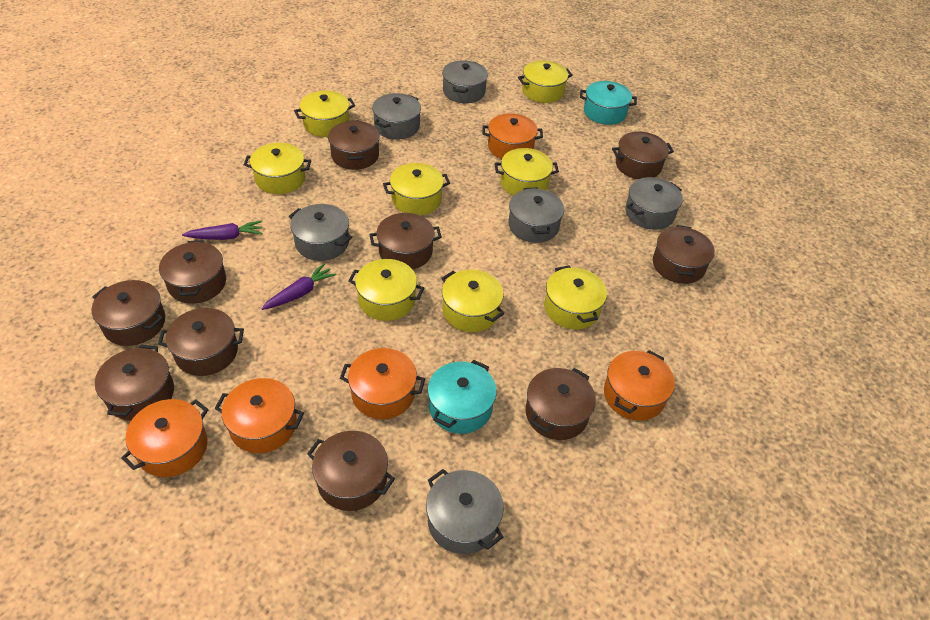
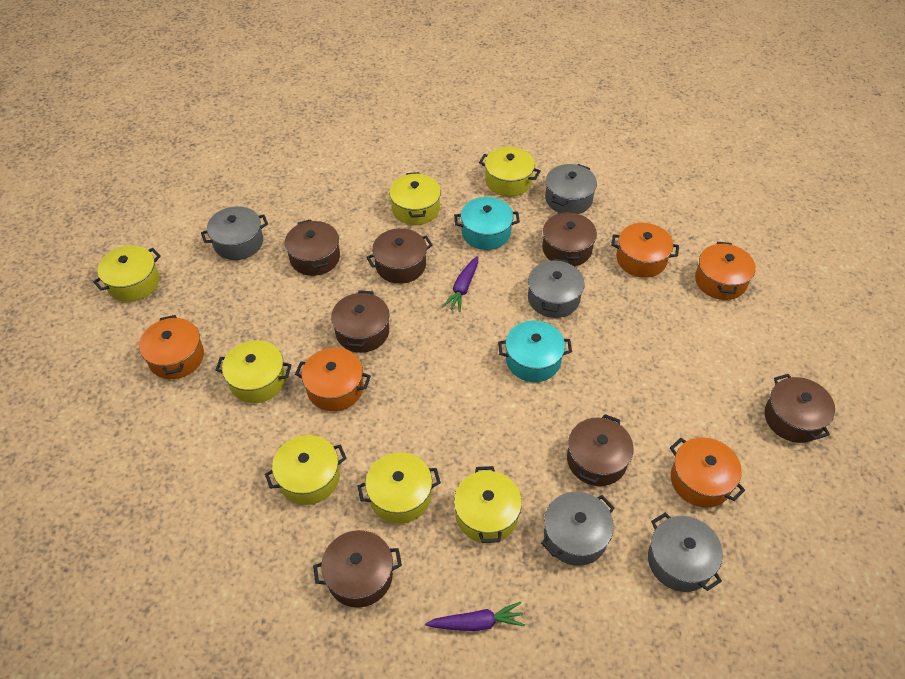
brown pot: [91,280,165,346] [95,345,174,421] [158,308,244,376] [159,240,226,304] [307,431,395,511] [328,120,380,170] [369,213,442,269] [525,368,596,440] [612,131,674,179] [653,225,715,284] = 10 -> [285,219,340,276] [313,530,402,608] [331,290,390,353] [366,228,433,284] [542,211,597,266] [567,414,633,486] [764,374,835,443] = 7
grey pot: [289,204,352,261] [372,93,421,140] [426,469,504,554] [442,60,488,103] [508,188,564,243] [625,177,683,230] = 6 -> [201,206,268,260] [528,258,585,318] [541,492,615,566] [545,164,597,214] [648,512,723,592] = 5
yellow pot: [244,143,311,194] [294,91,355,137] [348,259,424,321] [383,163,450,215] [442,270,505,332] [494,148,559,196] [518,61,573,103] [544,266,607,329] = 8 -> [93,245,161,302] [216,340,292,403] [265,435,347,505] [357,452,441,524] [389,172,441,225] [454,466,522,543] [479,147,540,197] = 7

